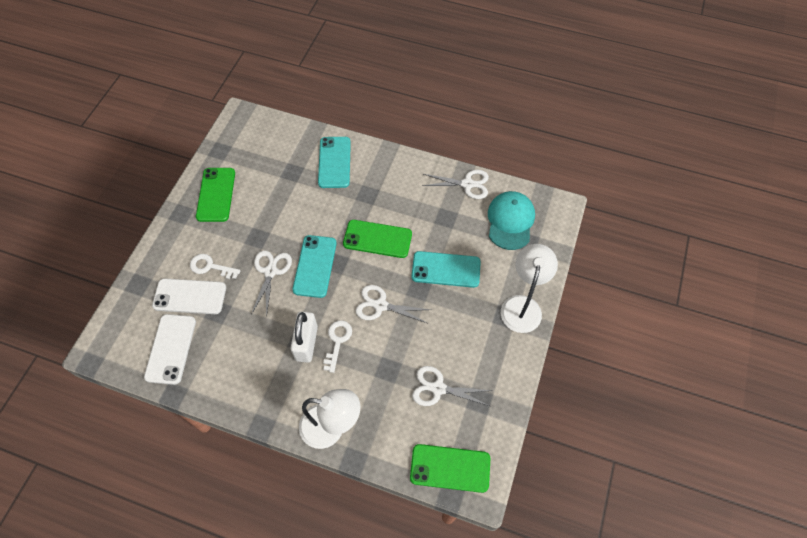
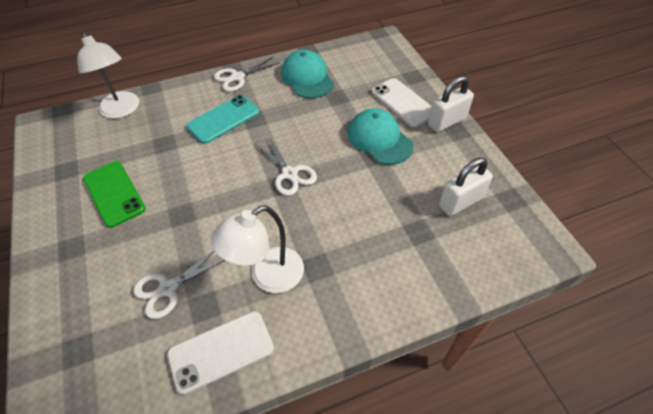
green phone: [196,168,235,222] [343,220,412,258] [410,444,490,493] = 3 -> [83,161,146,228] = 1
turquoise cap: [488,191,535,250] = 1 -> [281,50,334,98] [348,108,414,165] = 2
turquoise phone: [292,235,337,298] [318,137,351,188] [411,251,481,288] = 3 -> [186,95,259,144] = 1
white key: [190,254,241,279] [323,320,352,373] = 2 -> none = 0
white padlock: [291,312,318,363] = 1 -> [428,76,474,132] [439,157,493,216] = 2
white scissors: [251,251,292,317] [355,285,430,323] [412,366,493,406] [422,170,489,199] = 4 -> [133,250,225,319] [214,56,281,92] [255,138,317,196] = 3

